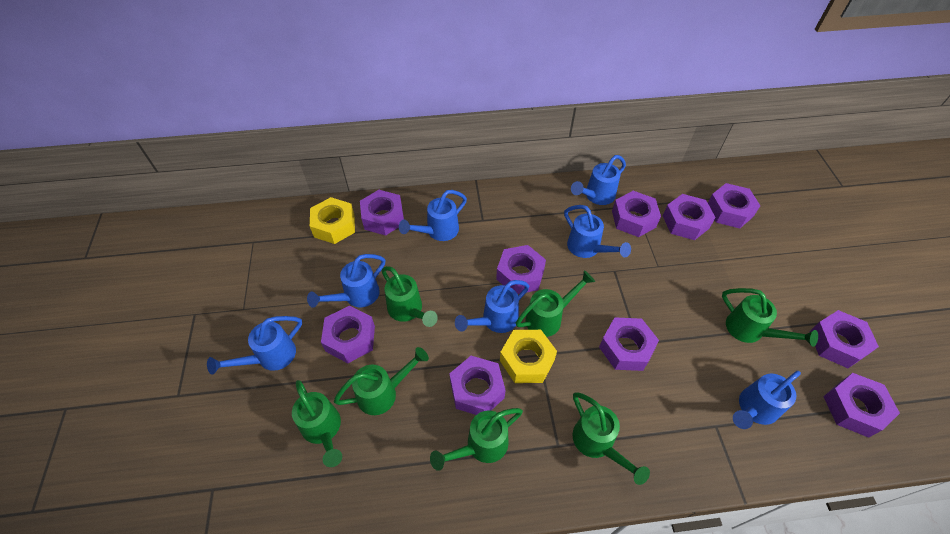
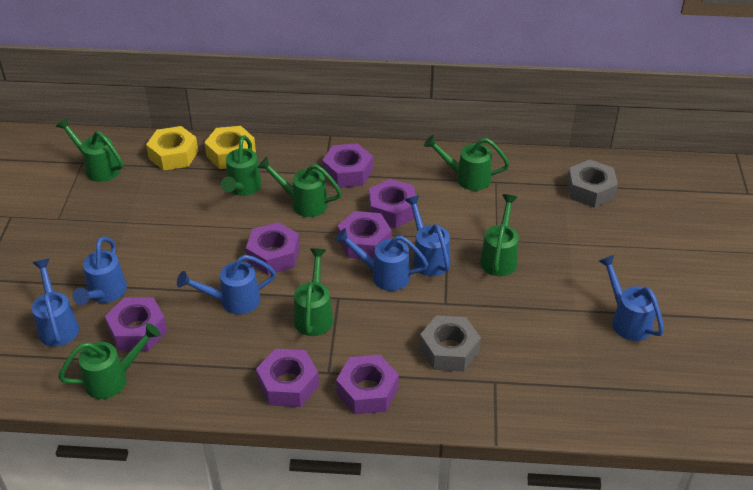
blue watering can: [207,316,302,375] [307,254,385,308] [399,190,467,241] [455,280,529,333] [564,205,631,258] [571,155,626,205] [733,371,801,429] = 7 -> [32,259,79,347] [73,237,127,305] [177,255,276,315] [335,228,428,291] [405,195,450,276] [599,255,664,341] = 6
grey nut: none = 0 -> [420,315,481,372] [567,160,618,208] = 2
purple nut: [321,306,375,363] [360,190,404,236] [449,356,506,415] [496,245,546,294] [599,317,659,371] [612,191,661,237] [663,194,716,240] [708,183,761,228] [809,310,879,368] [823,373,900,438] = 10 -> [105,297,167,351] [246,222,300,275] [256,349,319,407] [322,143,373,188] [336,355,399,414] [338,211,392,259] [369,179,416,228] = 7

